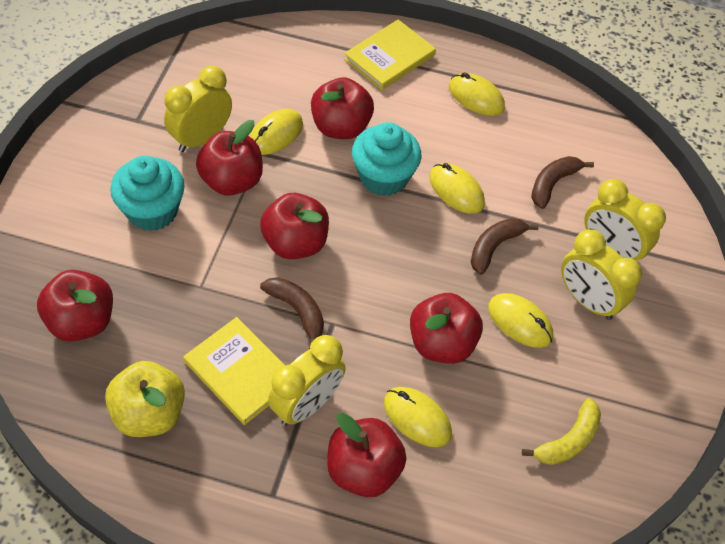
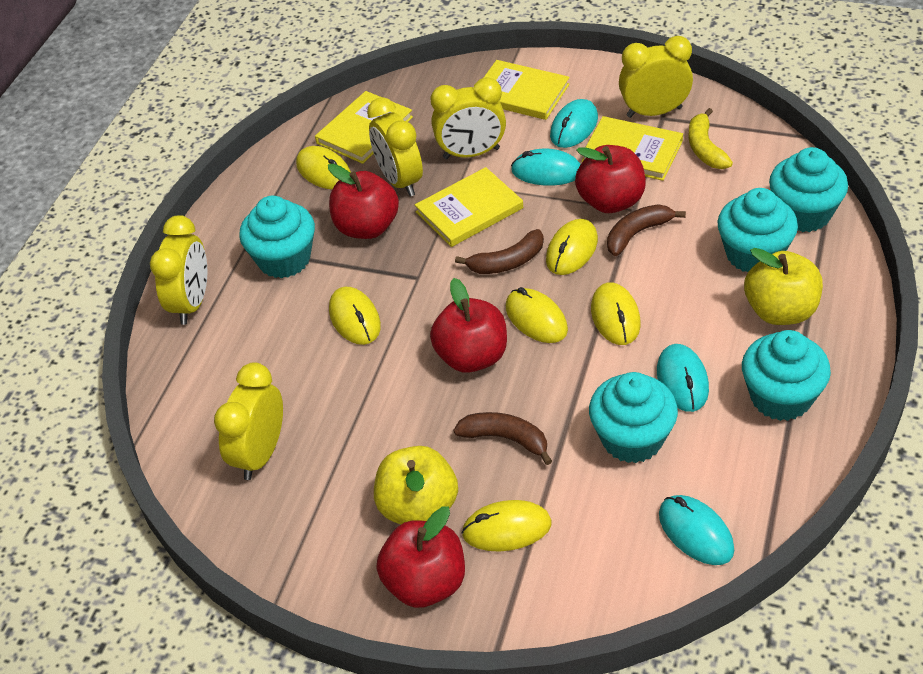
red apple: [37,270,113,342] [196,120,263,196] [260,193,329,259] [311,77,374,139] [327,413,406,497] [410,293,483,364] = 6 -> [328,164,399,239] [376,507,465,608] [430,278,507,373] [575,145,646,213] = 4
turquoise cupcake: [110,156,185,231] [352,122,421,196] = 2 -> [239,196,315,278] [589,372,678,463] [717,188,798,272] [742,330,831,421] [769,147,848,232] = 5
turquoise mouse: none = 0 -> [511,149,581,186] [550,99,598,148] [657,344,709,412] [659,495,734,565] = 4
yellow apple: [105,361,185,437] = 1 -> [374,446,458,525] [744,248,823,325] = 2
yellow book: [183,317,285,425] [344,19,436,90] = 2 -> [315,91,413,164] [415,167,523,247] [484,60,570,120] [582,116,683,181] = 4
yellow clock: [164,66,232,152] [268,335,346,426] [561,229,642,320] [584,179,666,261] = 4 -> [150,215,207,325] [214,362,283,480] [367,97,423,196] [431,77,506,159] [619,36,693,118] = 5
yellow mouse: [250,109,303,155] [384,387,452,447] [429,163,485,214] [449,72,505,116] [488,293,553,348] = 5 -> [296,146,351,189] [329,287,381,345] [461,500,552,551] [506,287,568,343] [546,219,598,275] [591,282,641,345] = 6

